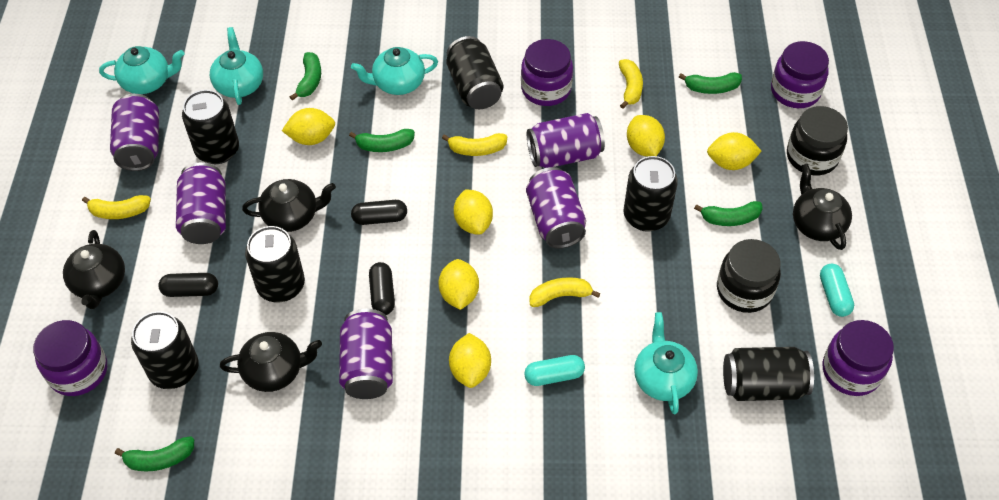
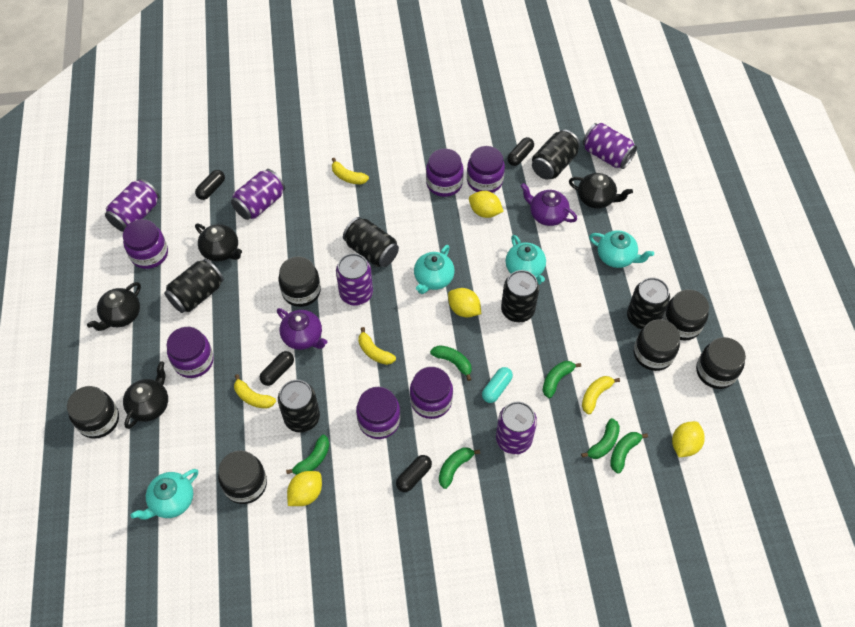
black capsule: [158,273,218,297] [351,200,407,225] [369,262,395,315] = 3 -> [195,170,225,200] [260,351,294,386] [396,455,432,492] [507,137,534,166] = 4
black jar: [717,239,781,313] [787,106,848,175] = 2 -> [67,386,119,439] [218,450,267,504] [278,256,321,307] [634,319,680,371] [662,290,709,340] [696,337,746,389] = 6
green banana: [115,436,194,471] [290,52,321,101] [349,129,415,152] [679,72,742,94] [694,201,763,226] = 5 -> [286,435,329,475] [430,345,472,381] [439,447,480,489] [542,361,581,398] [581,418,620,459] [610,432,648,474] = 6
purple jar: [33,320,107,396] [521,39,573,106] [771,41,829,108] [823,320,894,396] = 4 -> [123,219,168,269] [167,327,214,378] [356,387,401,439] [410,367,453,419] [426,149,463,197] [467,146,505,193] = 6
purple teapot: none = 0 -> [277,308,327,350] [521,183,577,226] = 2
turquoise capsule: [524,355,585,386] [820,264,854,317] = 2 -> [482,367,513,403] = 1
yellow lemon: [282,108,335,145] [438,259,479,310] [449,333,491,388] [454,189,493,235] [627,115,665,157] [707,132,762,170] = 6 -> [287,471,322,506] [448,288,481,317] [469,191,504,218] [672,421,705,457] = 4

